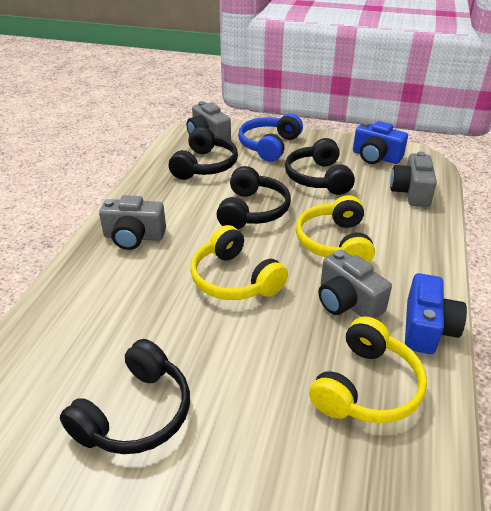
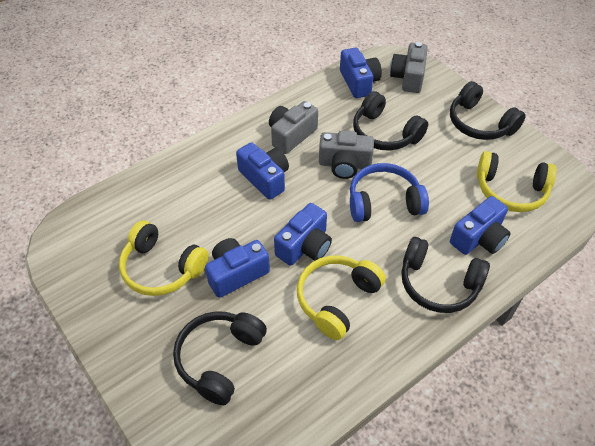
blue camera: [353,121,408,164] [405,273,467,354] = 2 -> [205,238,270,298] [236,142,289,200] [274,203,332,266] [340,47,382,98] [450,196,511,255] = 5
grey camera: [99,195,166,250] [187,101,231,140] [318,250,392,319] [390,152,437,207] = 4 -> [269,101,318,154] [319,131,374,179] [390,42,428,93] = 3

